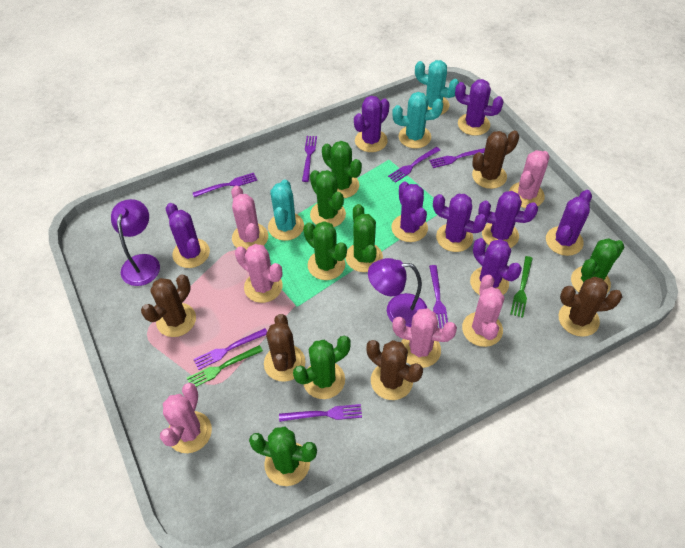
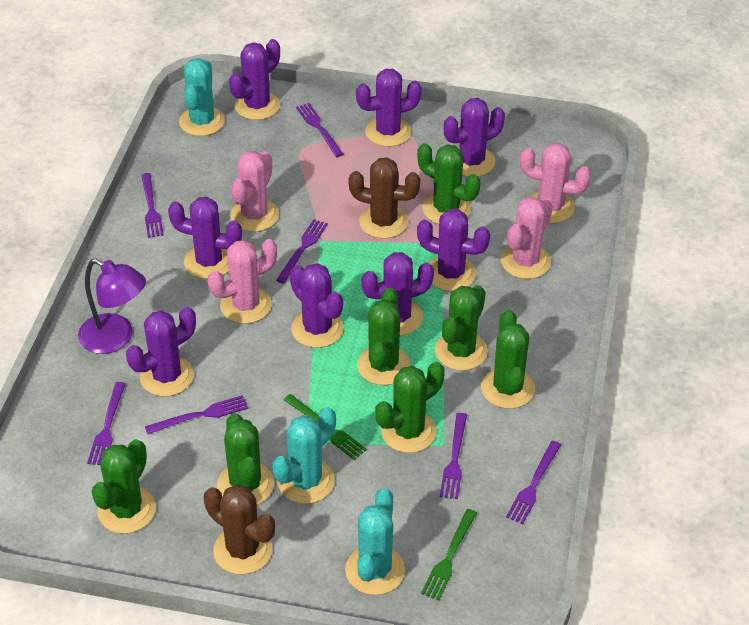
brown cactus: [141,275,196,337] [264,314,306,382] [367,340,423,400] [472,131,519,189] [559,277,622,337] = 5 -> [204,484,275,574] [348,157,420,239] = 2
pink cactus: [160,383,212,453] [231,186,268,250] [235,244,283,303] [392,308,457,368] [462,275,505,347] [509,150,550,208] = 6 -> [208,239,277,324] [230,151,279,232] [501,197,553,279] [520,143,591,224] = 4
purple lamp: [111,199,160,286] [368,258,427,327] = 2 -> [78,259,146,354] = 1

